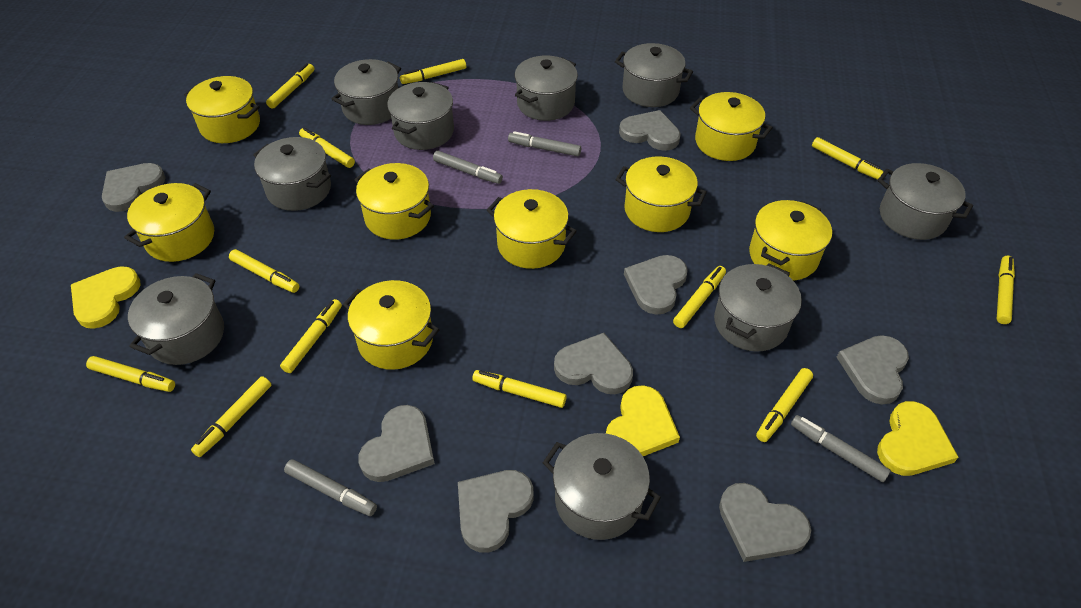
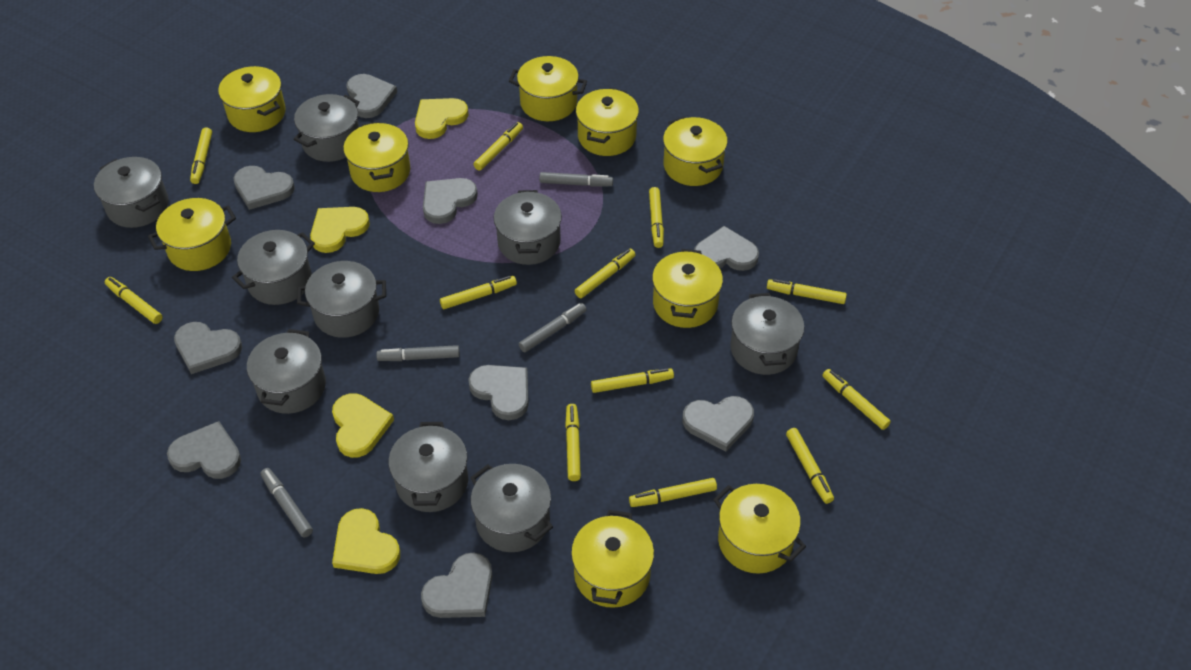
grey heart: [102,163,166,212] [358,405,435,482] [458,470,534,553] [554,333,633,394] [619,110,681,151] [624,255,688,315] [719,483,811,562] [837,335,909,405] = 8 -> [167,421,241,479] [174,322,242,374] [233,166,295,210] [347,74,397,118] [421,552,493,618] [423,178,478,224] [468,365,529,420] [683,396,754,452] [694,226,759,271] = 9
yellow heart: [71,266,140,329] [606,385,680,456] [877,401,958,476] = 3 -> [310,207,370,253] [332,393,394,458] [332,508,400,574] [415,98,469,139] = 4
yellow pot: [124,183,214,262] [184,76,260,143] [343,280,439,370] [354,163,434,240] [487,189,577,269] [615,156,707,232] [690,92,773,161] [749,200,832,280] = 8 -> [148,198,236,271] [218,66,286,132] [343,121,410,192] [509,56,587,121] [571,510,654,608] [576,88,639,156] [652,249,723,328] [663,117,728,186] [713,484,806,574] = 9

